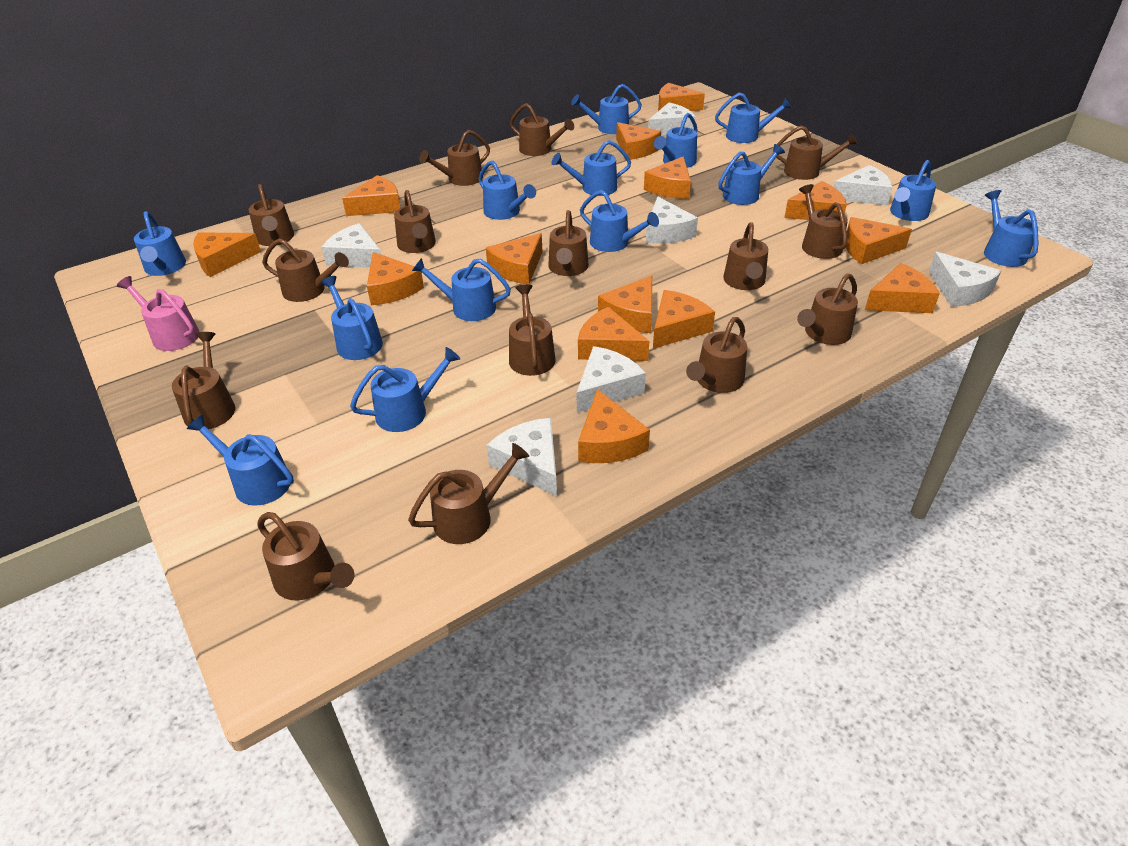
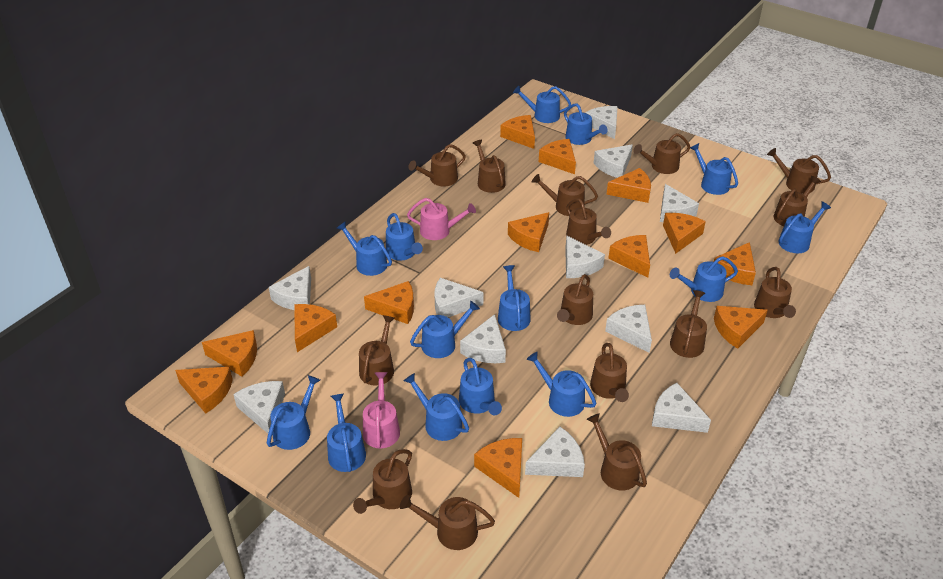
orange cheese: [193,233,261,277] [342,175,401,216] [367,252,424,305] [486,233,542,284] [578,307,649,361] [578,389,650,463] [598,276,652,333] [616,122,661,160] [644,156,691,199] [653,290,715,349] [658,83,705,111] [784,181,847,220] [846,217,912,264] [865,263,940,313] = 14 -> [175,367,233,414] [202,330,257,377] [294,304,337,352] [364,281,414,324] [474,438,522,498] [500,115,535,149] [508,212,549,252] [539,139,576,174] [606,168,651,203] [608,235,650,278] [663,213,706,254] [714,242,756,285] [714,306,768,349] = 13
pink watering can: [117,276,199,351] = 1 -> [363,372,400,449] [407,198,476,240] = 2
white cheese: [322,223,381,268] [487,418,557,496] [577,346,646,413] [646,197,698,244] [648,102,696,135] [834,165,893,206] [929,252,1001,307] = 7 -> [233,381,285,433] [269,266,311,310] [435,278,483,317] [460,314,506,363] [525,427,585,477] [565,235,605,278] [585,106,618,139] [594,144,633,178] [605,305,652,353] [652,383,711,433] [660,184,699,222] = 11

